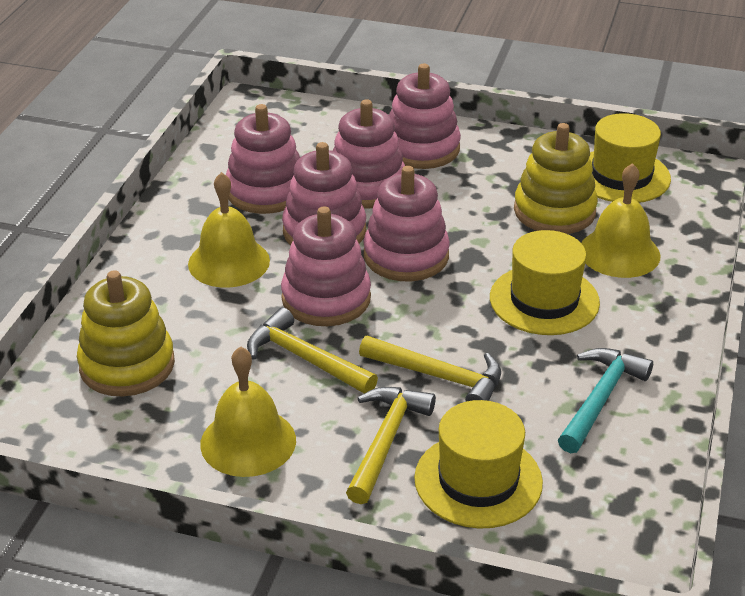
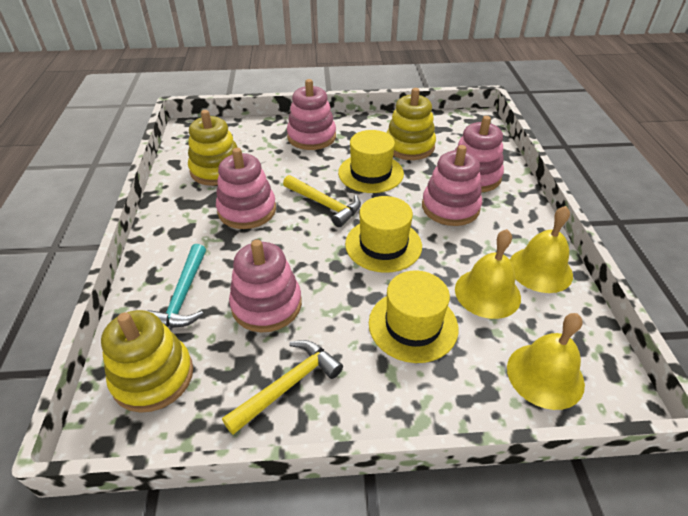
pink stacking toy: [226,104,300,214] [281,206,371,326] [282,142,366,245] [332,99,405,209] [363,166,450,281] [389,63,461,169] = 6 -> [216,148,276,229] [229,240,302,332] [287,79,336,150] [422,145,482,226] [455,116,504,192] = 5
yellow hammer: [247,308,378,394] [346,387,436,504] [359,336,501,402] = 3 -> [222,340,343,435] [283,175,361,227] = 2
yellow stacking toy: [77,270,175,397] [514,123,598,234] = 2 -> [101,310,193,413] [188,110,238,186] [386,88,436,160] = 3

